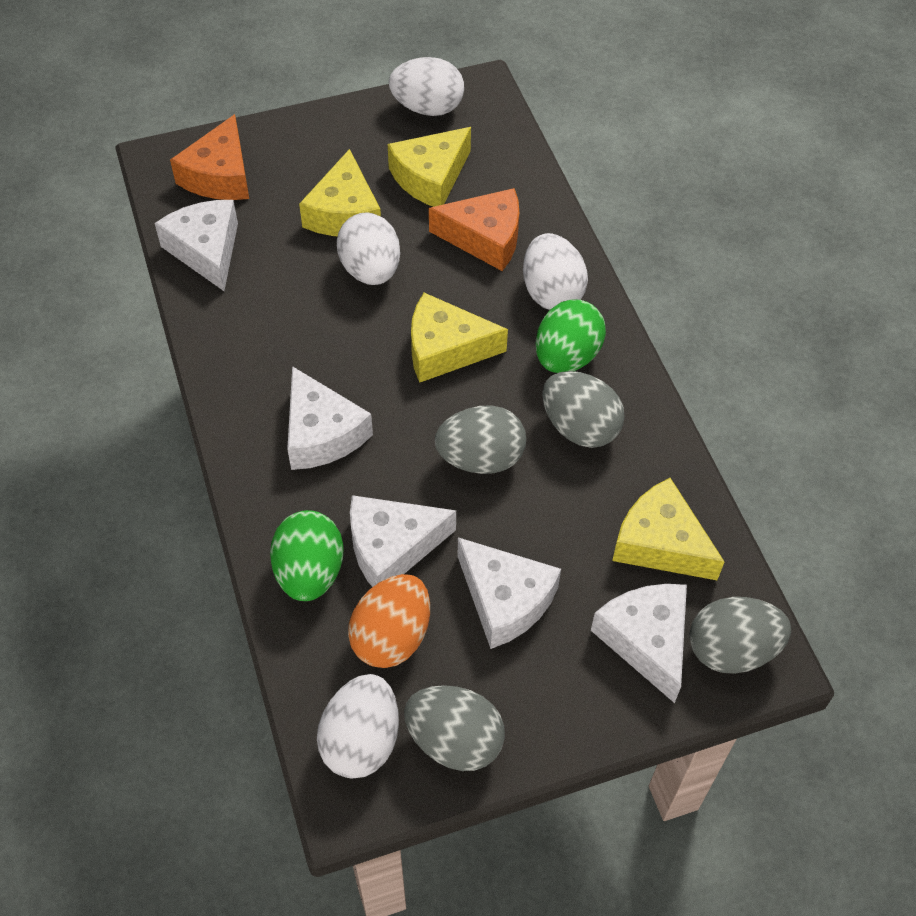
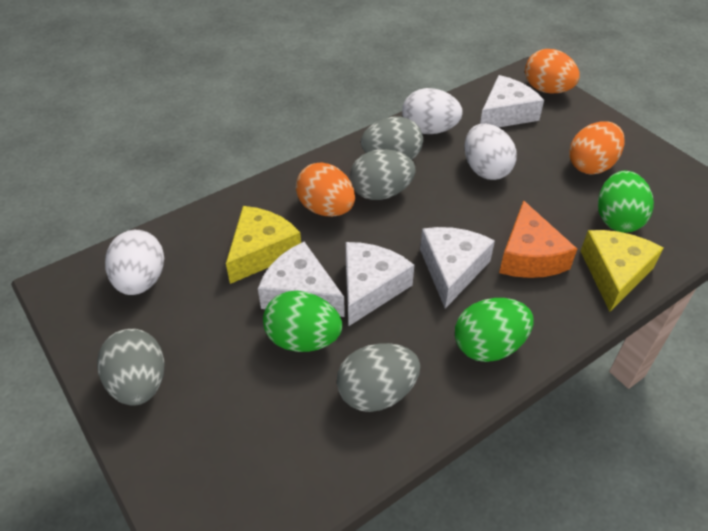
green egg: [270,510,343,601] [536,299,606,373] = 2 -> [263,291,343,352] [455,298,533,362] [598,171,654,233] = 3
orange cheese: [170,114,249,200] [429,188,519,271] = 2 -> [499,200,577,278] = 1
orange egg: [348,574,430,668] = 1 -> [296,162,355,217] [525,49,580,93] [569,121,625,175] = 3
white cheese: [154,200,238,291] [287,366,373,470] [350,495,456,587] [458,537,561,649] [591,584,687,703] = 5 -> [258,242,345,317] [346,242,415,327] [420,227,495,309] [480,75,544,128] = 4
white egg: [317,674,399,779] [337,212,400,285] [389,57,464,116] [523,233,588,310] = 4 -> [105,230,164,295] [402,88,463,134] [465,124,517,180] = 3
yellow cheese: [299,149,381,236] [388,127,471,207] [411,293,508,383] [612,478,725,580] = 4 -> [226,206,301,284] [581,230,663,312] = 2

